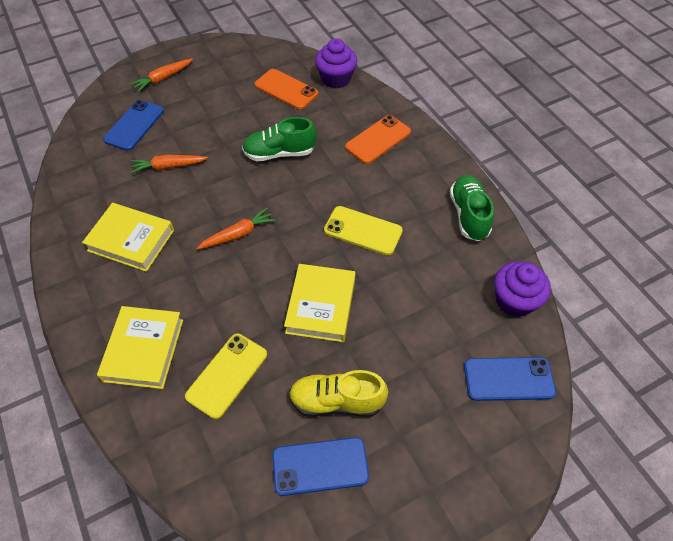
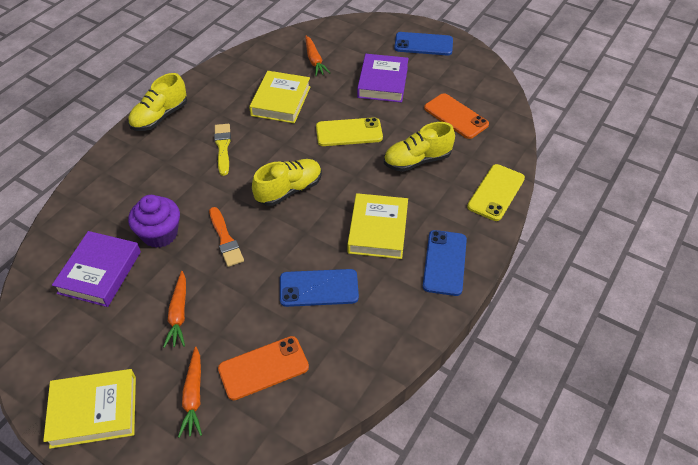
green shoe: [242,117,317,161] [450,175,494,241] = 2 -> none = 0
orange brush: none = 0 -> [209,207,244,267] = 1
purple book: none = 0 -> [52,231,141,307] [357,54,409,103] = 2
purple cupcake: [315,39,357,89] [494,261,551,317] = 2 -> [128,195,180,248] = 1
yellow brush: none = 0 -> [214,124,231,176] = 1
yellow shoe: [289,370,388,417] = 1 -> [128,73,187,131] [252,159,322,206] [384,122,455,172] = 3

